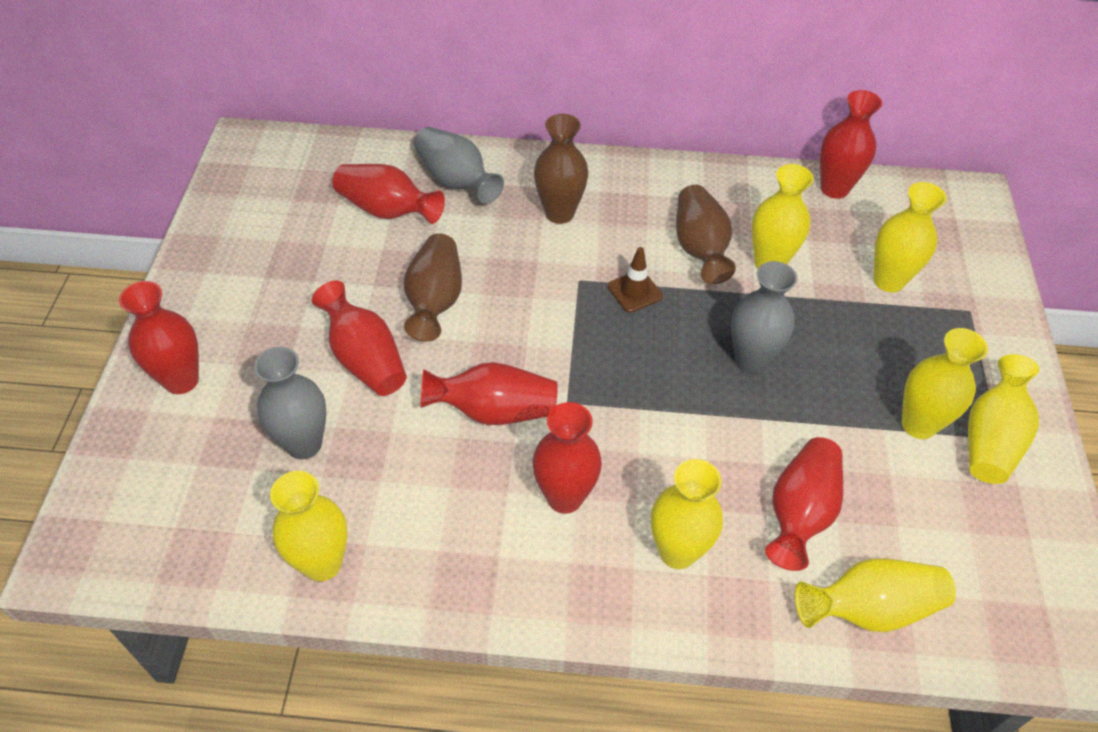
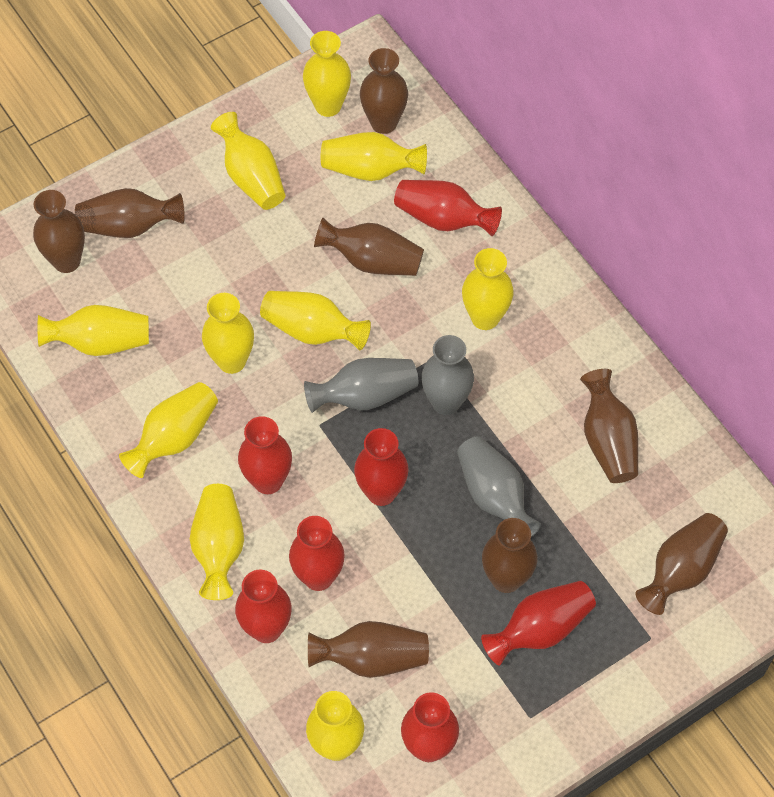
brown traffic cone: [608,247,663,313] = 1 -> none = 0
brown vase: [404,233,462,342] [534,114,588,224] [676,185,736,284] = 3 -> [33,190,85,273] [75,188,185,238] [308,621,429,678] [314,218,424,276] [360,48,408,134] [482,518,537,593] [580,369,638,483] [635,513,728,615] = 8
yellow vase: [270,471,348,581] [651,459,723,569] [752,164,814,269] [794,559,956,632] [873,182,947,293] [902,328,988,439] [968,354,1039,484] = 7 -> [38,305,149,356] [119,382,218,478] [190,484,244,600] [202,293,254,374] [211,112,285,210] [260,291,371,350] [303,31,351,117] [306,691,364,761] [321,132,427,181] [462,248,514,330] = 10

